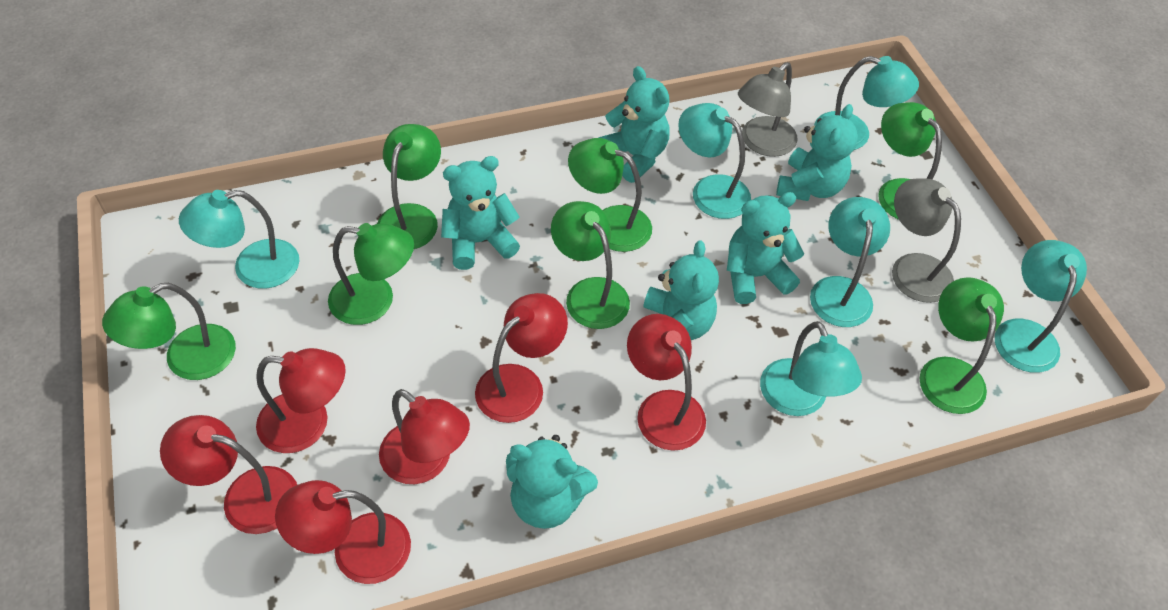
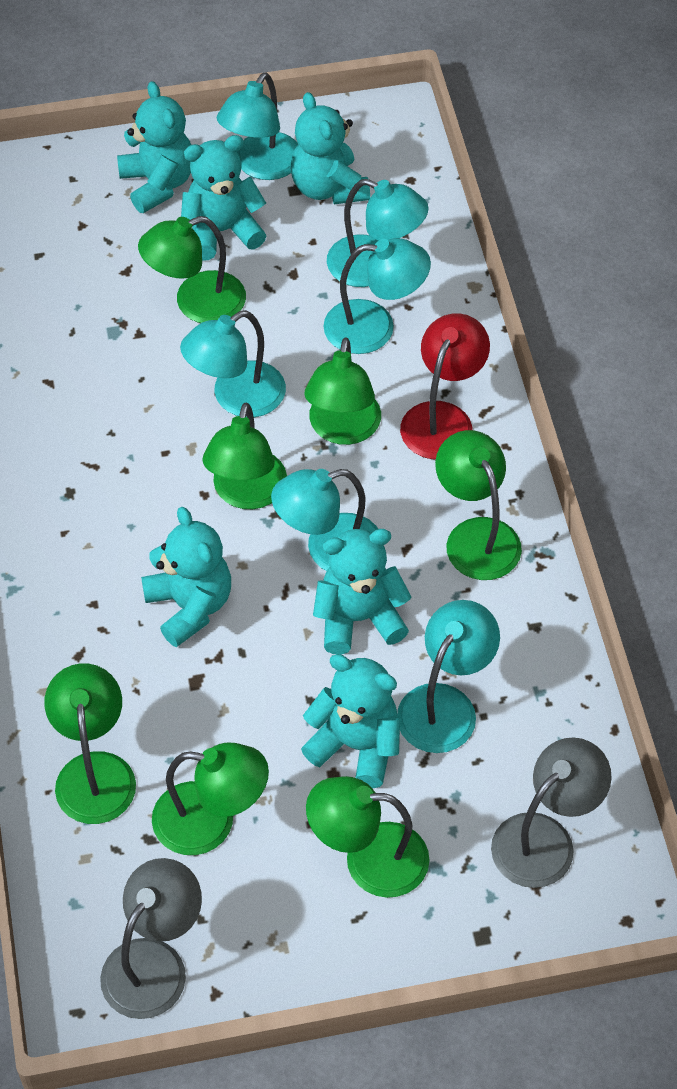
red lamp: [160,415,297,534] [256,348,346,453] [275,480,411,584] [379,389,470,484] [475,293,568,423] [627,314,706,451] = 6 -> [400,313,490,459] = 1

